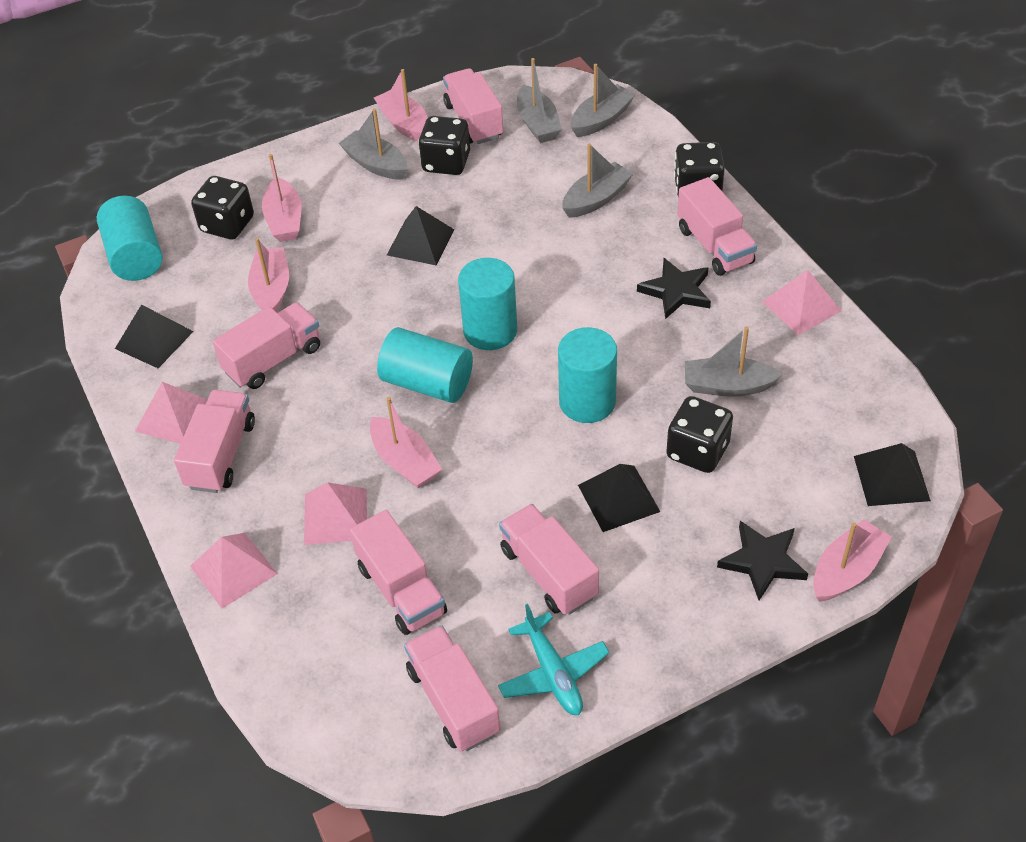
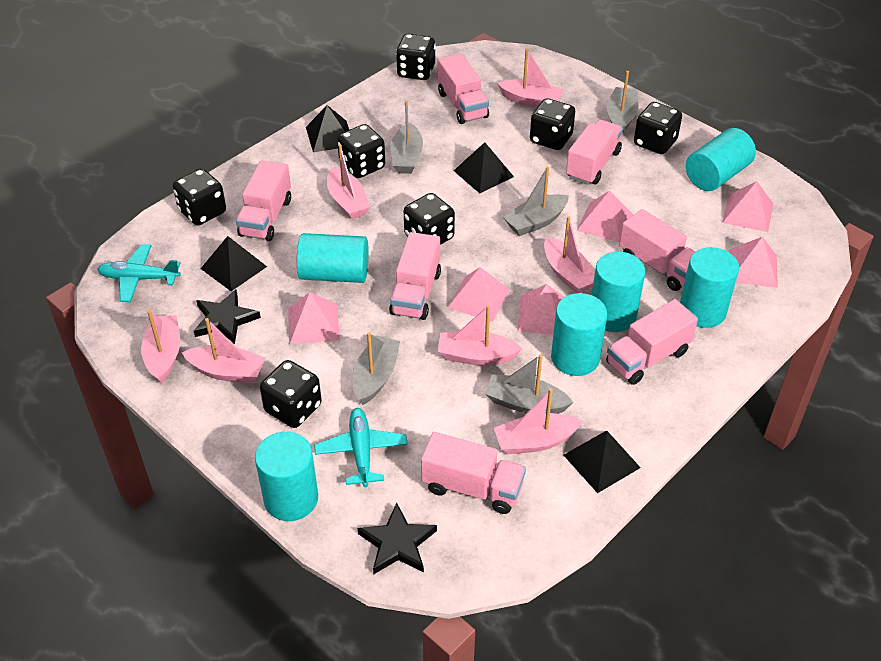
black dice: [191,176,254,239] [418,116,470,175] [666,396,733,473] [674,142,725,196] = 4 -> [173,169,226,226] [260,360,322,428] [337,124,385,178] [396,34,436,80] [404,193,455,245] [530,98,575,150] [634,102,682,154] = 7
pink boat: [248,238,289,312] [262,154,302,242] [370,397,442,488] [374,69,428,141] [813,519,892,602] = 5 -> [141,310,180,383] [182,318,266,383] [327,145,370,220] [438,305,522,366] [494,388,582,454] [497,48,564,107] [544,216,595,293] = 7
pink pyramid: [135,382,208,444] [190,533,277,609] [304,482,367,545] [762,270,841,335] = 4 -> [288,292,340,344] [447,267,510,322] [517,284,564,335] [576,191,633,242] [722,181,774,232] [729,237,778,288] = 6
turquoise cylinder: [97,196,163,281] [377,327,473,403] [458,258,517,350] [558,327,617,423] = 4 -> [255,432,318,521] [297,233,369,283] [551,293,607,376] [592,252,645,332] [680,247,739,328] [686,128,756,191] = 6
turquoise plane: [498,604,609,715] = 1 -> [97,244,181,302] [314,408,408,487] = 2

